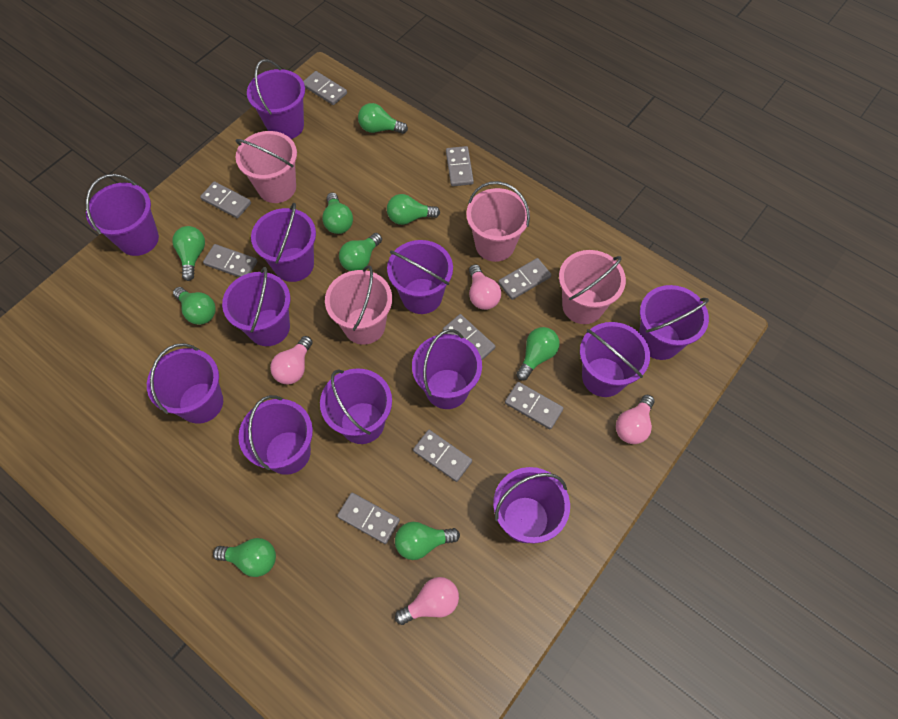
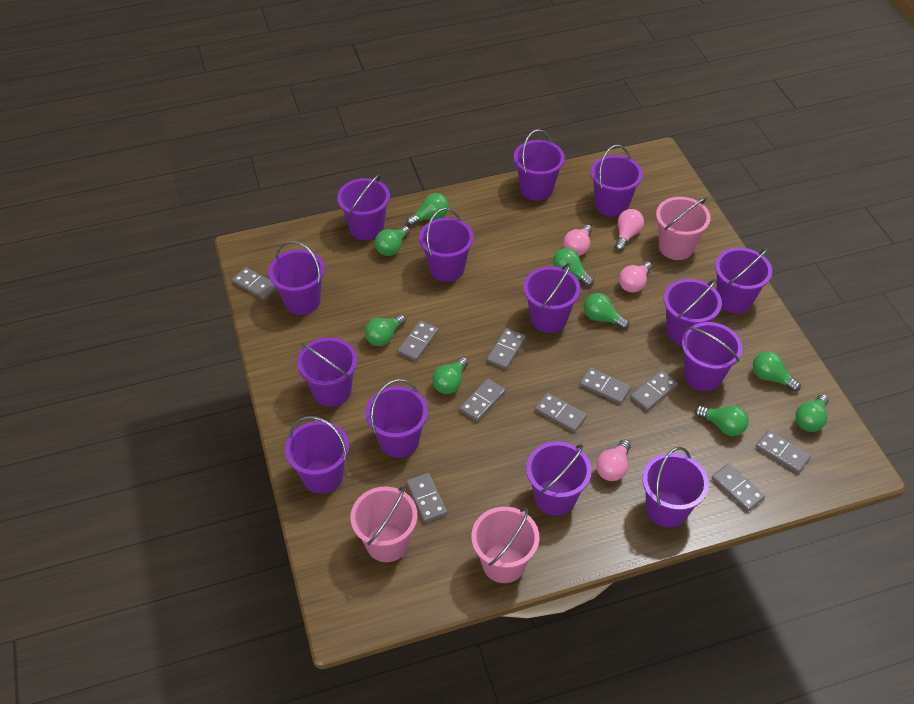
grey domino: [200,181,251,218] [203,244,257,277] [303,71,347,105] [337,493,400,544] [413,430,472,482] [443,314,496,360] [446,146,474,186] [498,258,551,300] [505,382,564,430] = 9 -> [232,267,277,300] [398,320,439,361] [406,473,447,523] [460,379,506,422] [487,328,526,369] [535,393,587,432] [580,368,631,404] [630,370,678,411] [711,463,765,512] [756,430,811,473] = 10
pink bucket: [236,131,297,203] [325,265,392,345] [466,181,530,262] [559,250,626,324] = 4 -> [350,486,418,562] [471,507,539,583] [656,197,711,260] = 3
purple bucket: [86,174,159,256] [147,343,223,424] [222,267,290,346] [238,395,313,475] [247,59,305,139] [251,203,316,282] [320,369,392,444] [387,240,453,314] [412,329,482,409] [493,467,570,543] [580,322,650,397] [639,285,709,360] = 12 -> [269,241,325,315] [285,416,349,494] [297,337,357,407] [337,174,390,241] [365,379,428,458] [419,208,474,282] [514,129,565,201] [523,263,580,333] [526,441,592,516] [591,145,643,217] [642,447,709,528] [664,279,722,345] [682,322,742,391] [715,248,772,313] = 14

